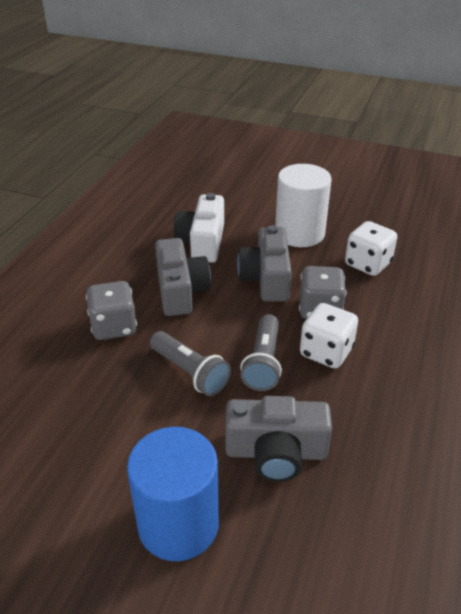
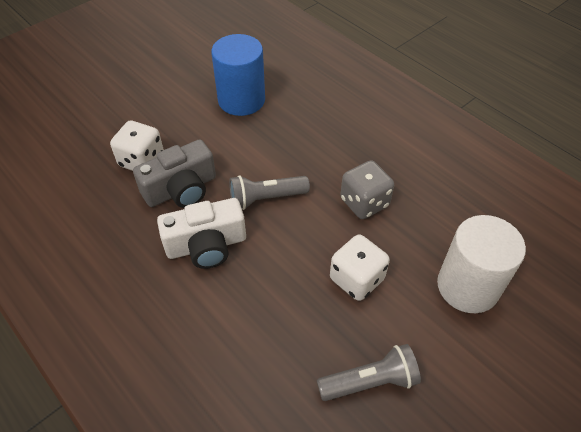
grey camera: [155,238,211,316] [225,396,332,482] [237,225,292,302] = 3 -> [133,139,216,208] = 1
grey dice: [86,281,137,340] [299,266,346,319] = 2 -> [340,160,394,219] = 1

